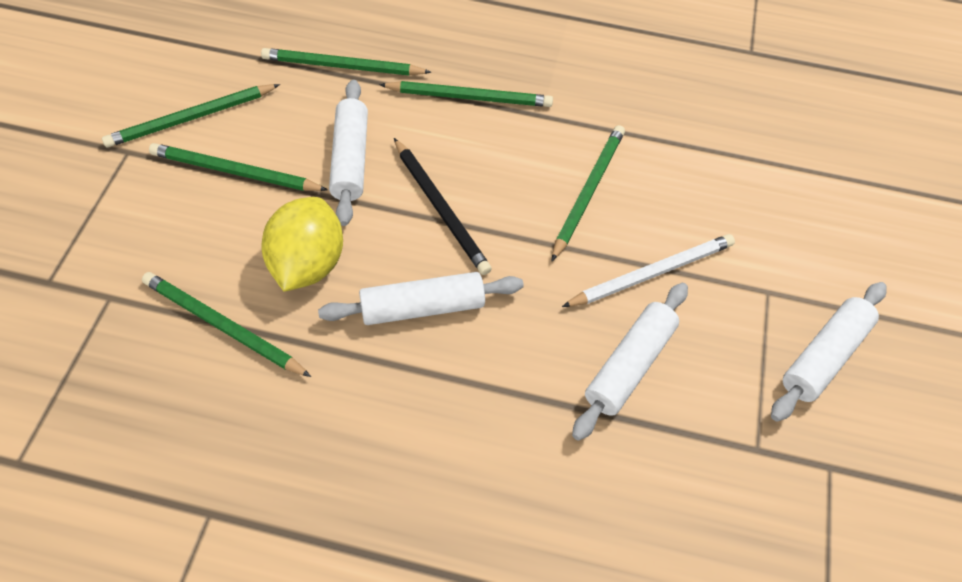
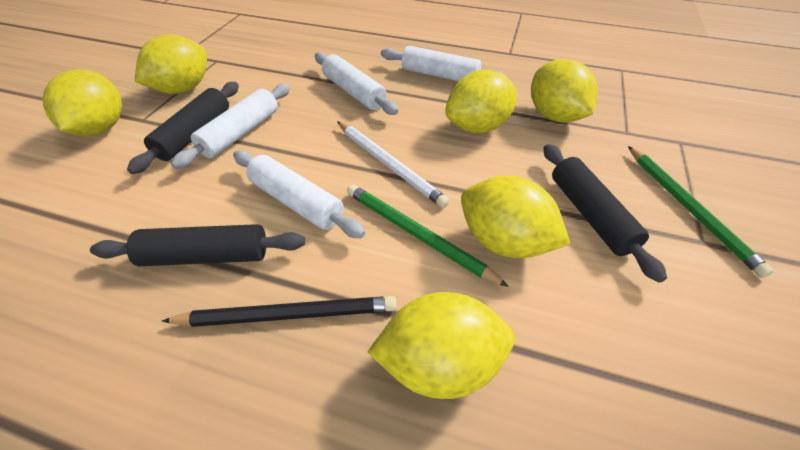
black rolling pin: none = 0 -> [90,224,305,266] [127,82,239,174] [544,144,667,283] = 3
green pencil: [102,84,280,147] [142,272,311,377] [149,143,328,191] [261,48,431,76] [379,81,553,107] [551,125,625,262] = 6 -> [347,185,509,287] [628,146,774,278] = 2
yellow lemon: [262,197,343,292] = 1 -> [43,69,122,136] [135,34,207,94] [368,292,515,399] [445,70,517,133] [461,175,570,258] [531,59,598,123] = 6

